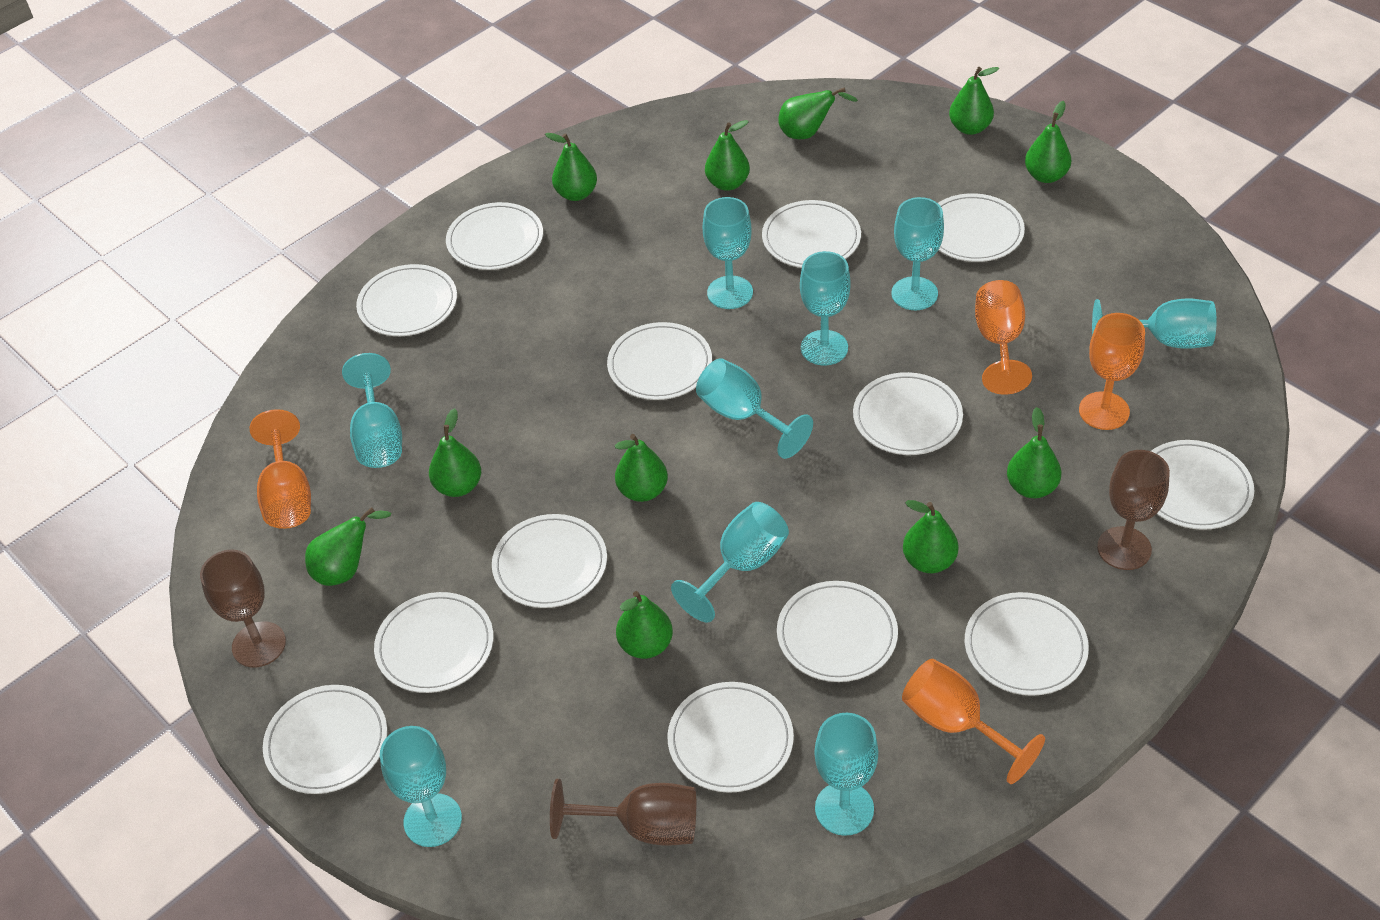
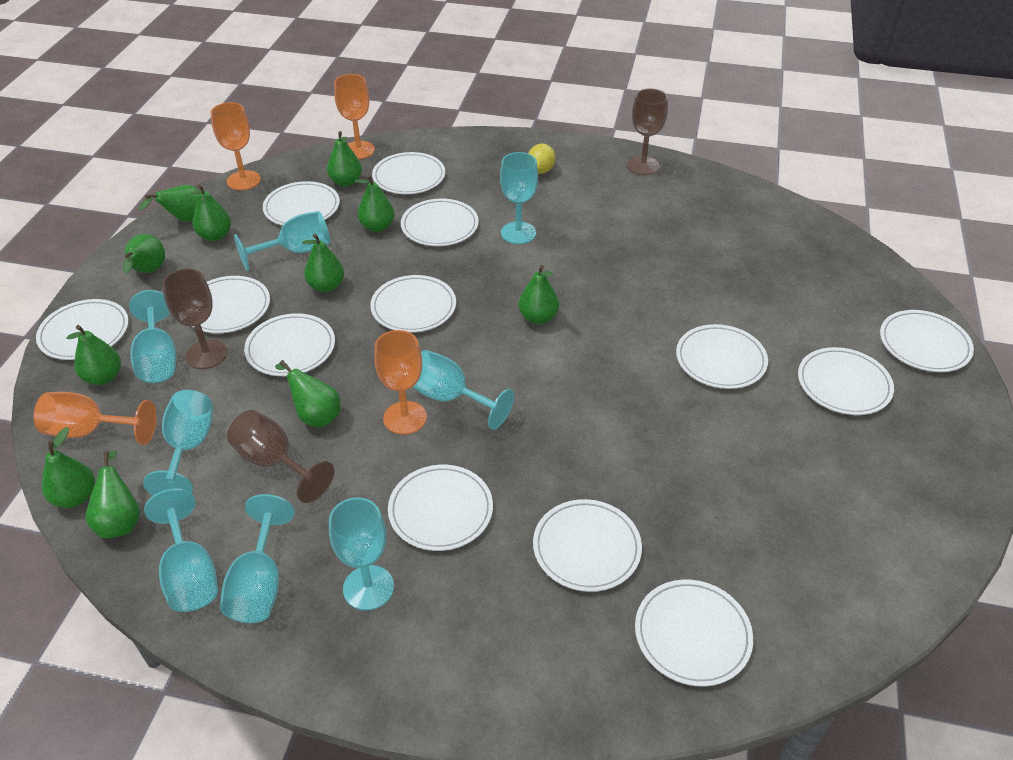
turquoise goblet: [342,353,402,468] [380,726,462,847] [671,502,789,622] [696,358,813,459] [703,197,753,309] [800,251,851,366] [814,713,878,836] [891,197,944,310] [1092,299,1217,349] = 9 -> [129,290,176,383] [143,390,213,496] [144,488,218,612] [220,494,295,623] [234,211,330,271] [329,497,394,611] [413,350,514,430] [500,152,538,244] = 8
yellow lemon: none = 0 -> [528,144,555,174] = 1

